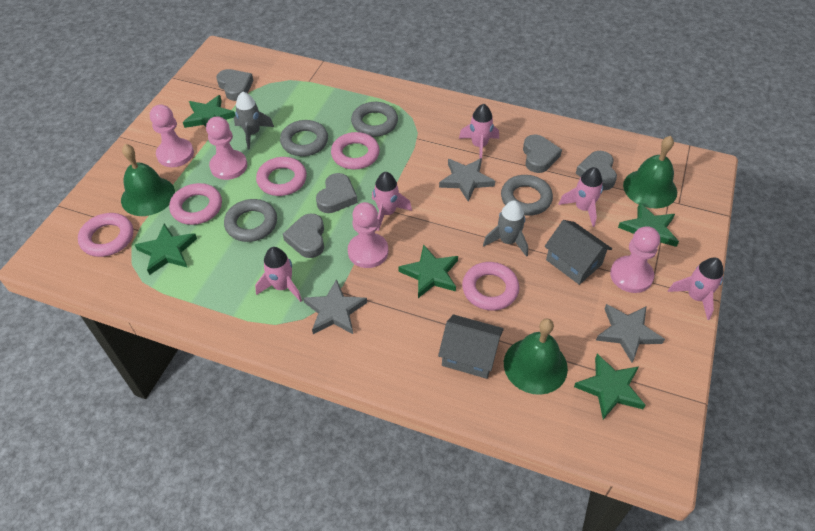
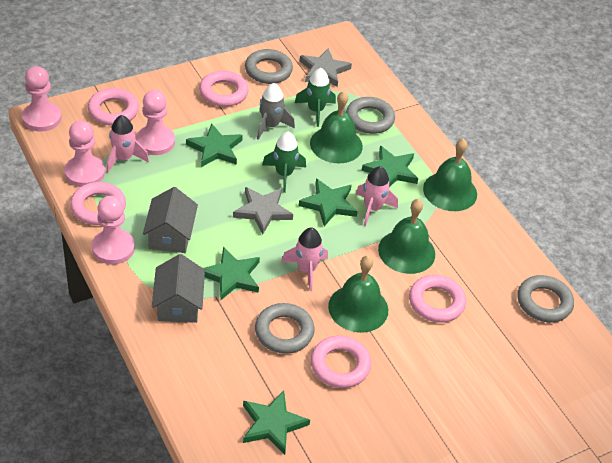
green bell: [121,144,175,216] [504,318,568,395] [623,136,677,208] = 3 -> [310,91,363,164] [328,256,388,333] [378,199,435,274] [423,138,477,211] = 4
green rocket: none = 0 -> [262,132,306,193] [295,68,336,127] = 2
grey heart: [216,69,253,101] [283,214,324,258] [316,173,358,213] [523,134,562,173] [576,151,617,190] = 5 -> none = 0
grey rocket: [234,91,274,149] [483,201,528,257] = 2 -> [257,83,295,140] = 1
grey star: [303,279,367,334] [439,158,495,202] [596,304,665,362] = 3 -> [233,187,293,234] [300,48,352,87] = 2
pink rocket: [255,247,302,302] [372,172,412,231] [459,104,499,158] [558,167,603,227] [668,258,723,320] = 5 -> [106,115,149,173] [281,228,328,291] [356,166,398,226] = 3

